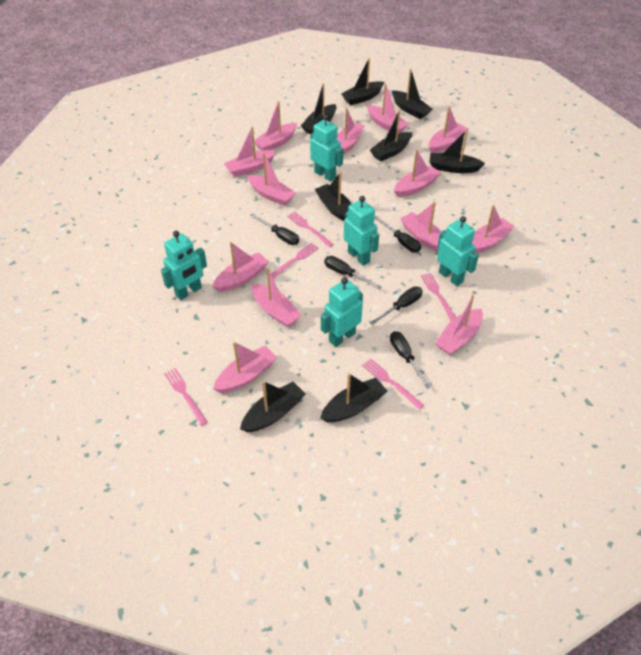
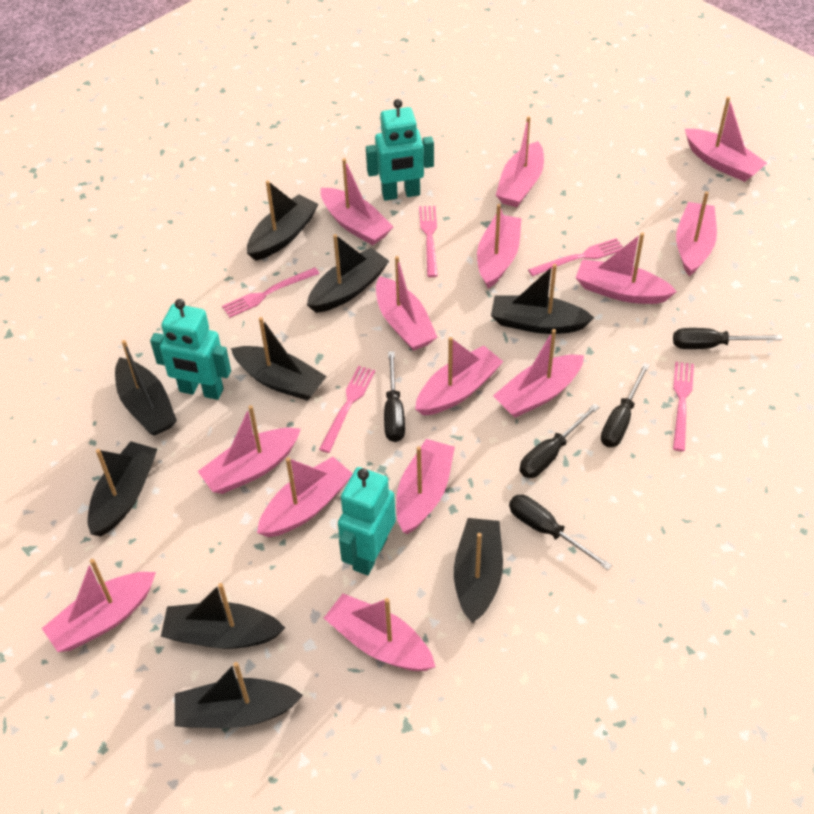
black boat: [240,381,305,432] [301,83,336,134] [315,172,351,221] [320,373,387,422] [341,58,384,105] [370,110,412,161] [392,69,432,119] [429,129,485,173] = 8 -> [87,441,157,536] [115,340,177,436] [161,583,285,649] [175,662,303,728] [231,317,327,400] [247,180,319,261] [307,234,389,313] [454,518,503,623] [491,264,594,334] = 9
pink boat: [212,242,269,292] [213,342,277,393] [224,127,276,177] [247,153,296,206] [252,268,302,327] [254,101,297,151] [336,108,365,155] [367,83,409,134] [394,150,441,197] [401,202,441,252] [429,106,469,153] [435,295,483,355] [472,205,515,253] = 13 -> [42,559,156,652] [198,405,301,494] [257,457,353,537] [321,158,393,245] [324,594,435,671] [376,256,437,351] [396,439,455,534] [415,337,503,416] [477,204,522,289] [493,329,584,418] [496,116,544,207] [576,232,677,304] [676,191,717,276] [685,96,767,182] = 14
turquoise robot: [161,231,207,300] [310,114,343,182] [321,277,363,347] [344,196,379,266] [437,216,479,286] = 5 -> [150,299,231,400] [338,467,396,575] [366,99,434,201] = 3

